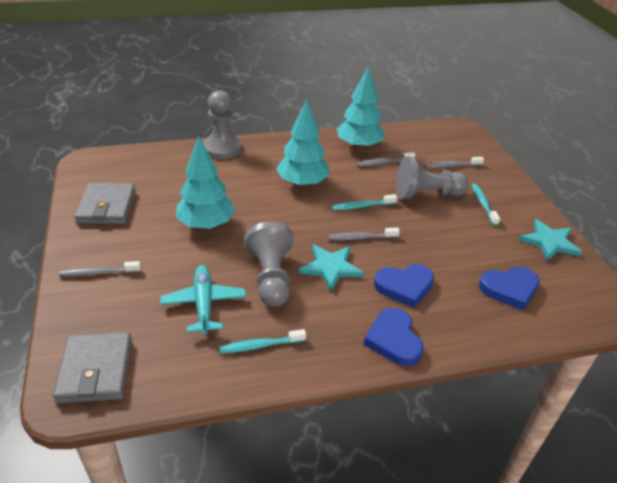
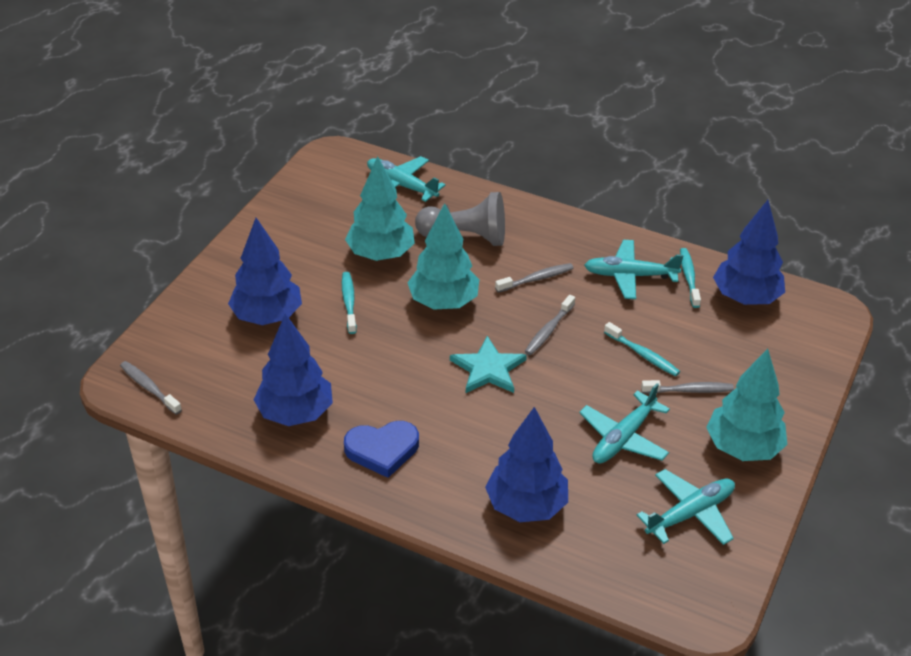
blue heart: [364,308,424,366] [374,264,434,308] [479,267,539,310] = 3 -> [344,421,419,478] = 1
blue tree: none = 0 -> [228,218,302,325] [254,314,333,426] [485,407,568,522] [713,200,785,305] = 4
grey pawn: [203,90,242,159] [244,222,294,307] [396,157,468,199] = 3 -> [415,192,505,246] = 1
grey wallet: [53,332,132,403] [75,183,136,224] = 2 -> none = 0
turquoise plane: [160,265,246,335] = 1 -> [367,156,445,202] [579,383,670,463] [584,240,683,299] [637,469,735,545] = 4
turquoise star: [299,244,364,291] [519,219,582,261] = 2 -> [450,336,527,393] = 1

